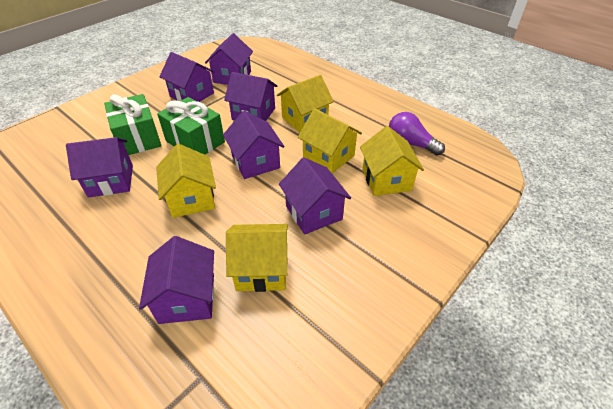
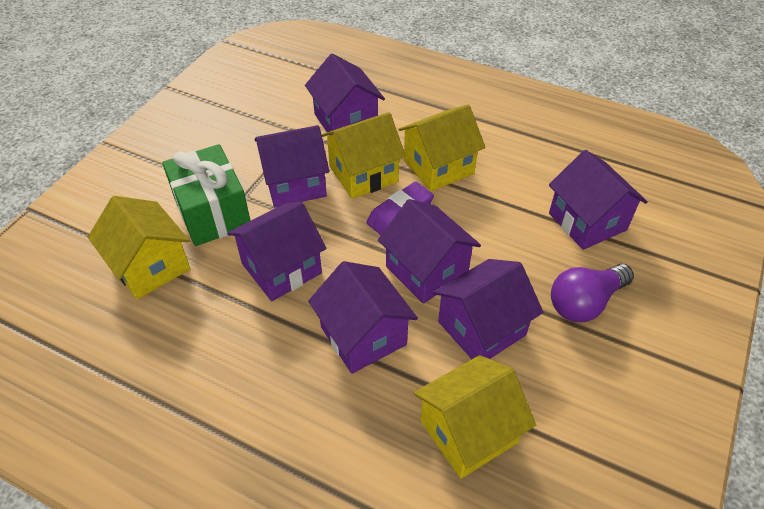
green gift: [104,94,162,155] [157,97,225,155] = 2 -> [162,144,251,246] = 1
purple eraser: none = 0 -> [366,182,434,235] = 1
yellow house: [156,144,216,218] [226,224,288,292] [277,75,334,132] [298,108,362,173] [360,126,424,196] = 5 -> [88,196,190,299] [321,112,406,199] [398,105,486,192] [414,355,536,479] = 4

